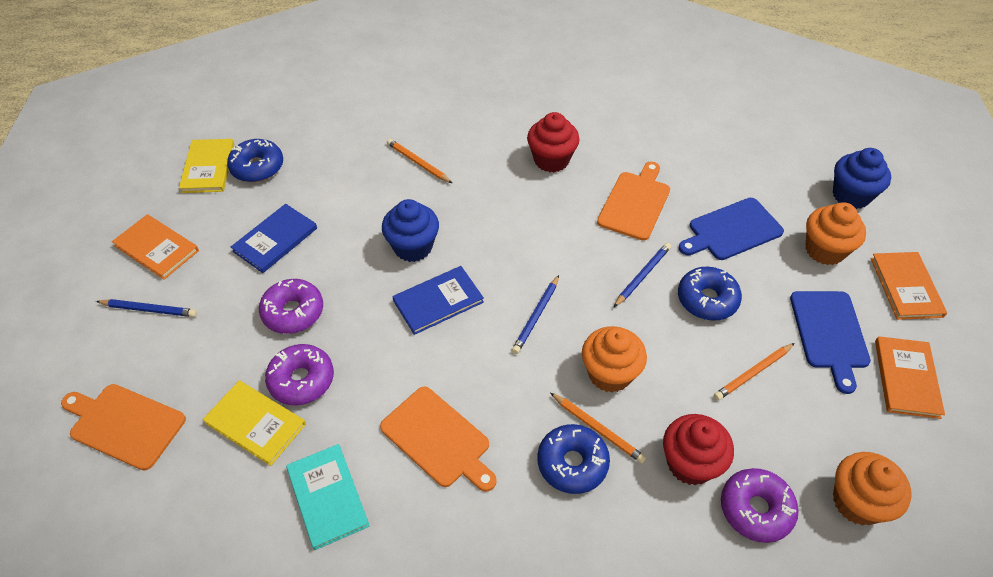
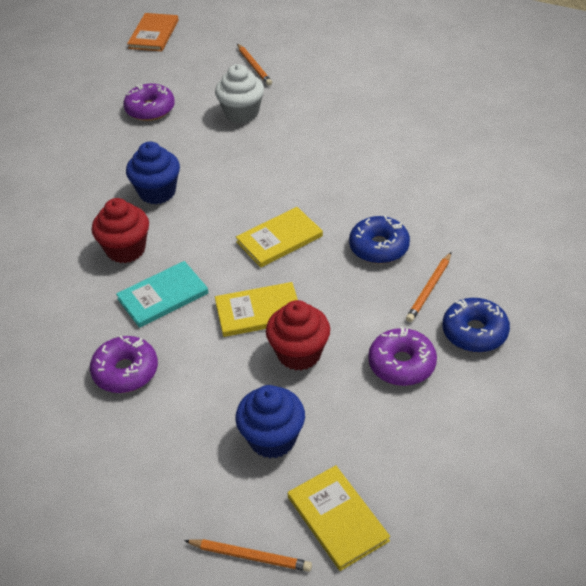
blue book: [231,204,317,273] [392,266,484,335] = 2 -> none = 0
blue cutting board: [679,198,784,260] [790,291,871,394] = 2 -> none = 0
blue donut: [227,139,283,182] [537,424,610,494] [678,267,742,321] = 3 -> [349,215,410,264] [443,298,510,353] = 2
blue pencil: [96,299,197,317] [512,275,559,354] [614,243,671,307] = 3 -> none = 0
orange book: [112,214,199,280] [871,252,947,320] [875,336,945,419] = 3 -> [127,13,179,51] = 1
orange cupcake: [582,326,647,392] [806,202,866,265] [833,452,912,525] = 3 -> none = 0
orange cutting board: [61,384,186,470] [380,387,497,492] [597,162,670,241] = 3 -> none = 0
white cupcake: none = 0 -> [215,64,264,124] = 1
yellow book: [179,139,234,193] [203,380,306,466] = 2 -> [215,282,298,337] [236,207,323,268] [288,465,390,571] = 3

